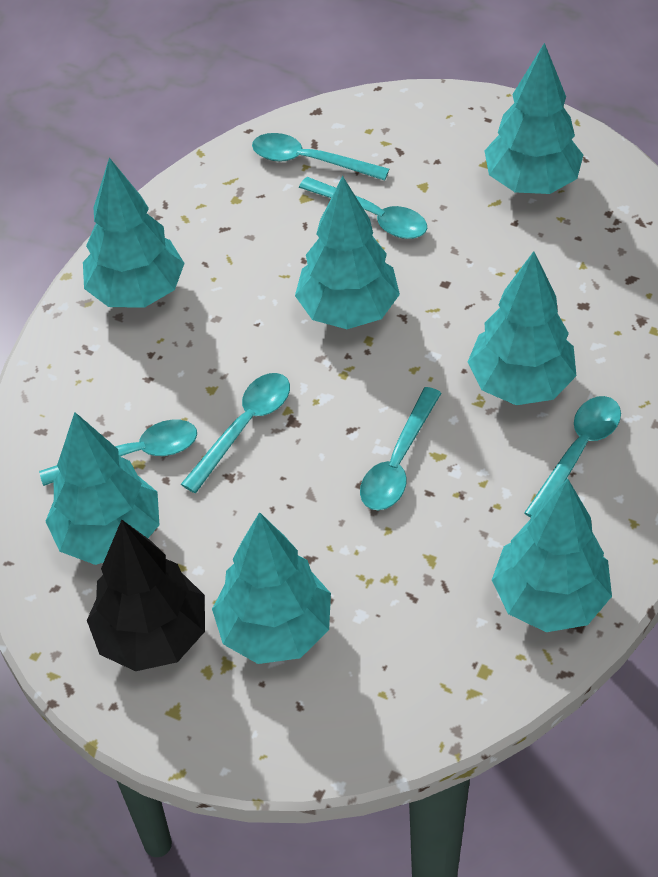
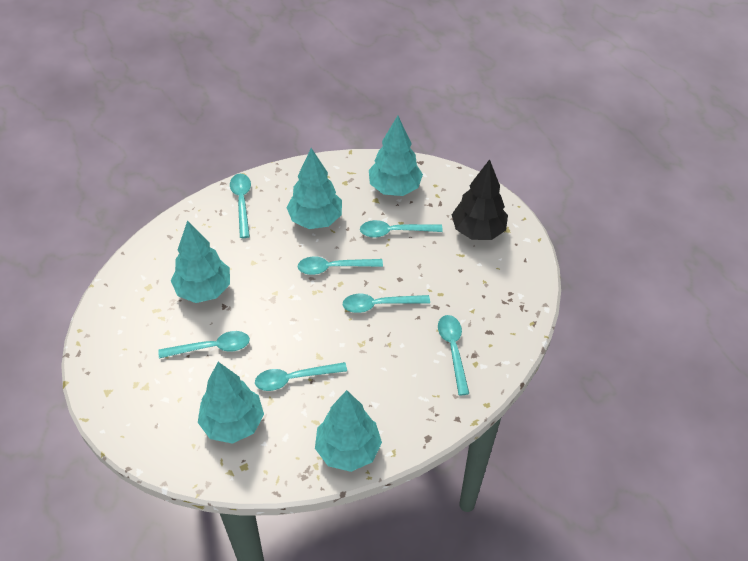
turquoise spoon: [39,420,197,486] [181,373,290,493] [252,133,389,181] [299,177,427,239] [360,387,441,510] [524,396,621,518] = 6 -> [158,331,250,359] [230,174,251,238] [255,362,347,391] [298,256,383,275] [343,294,430,313] [360,220,443,238] [438,315,469,395] = 7
turquoise tree: [45,412,159,565] [83,158,185,308] [212,512,331,664] [295,176,400,329] [468,251,576,405] [484,43,583,194] [492,479,612,632] = 7 -> [171,220,230,303] [198,362,264,444] [286,148,342,229] [315,390,382,472] [369,116,423,196] = 5

